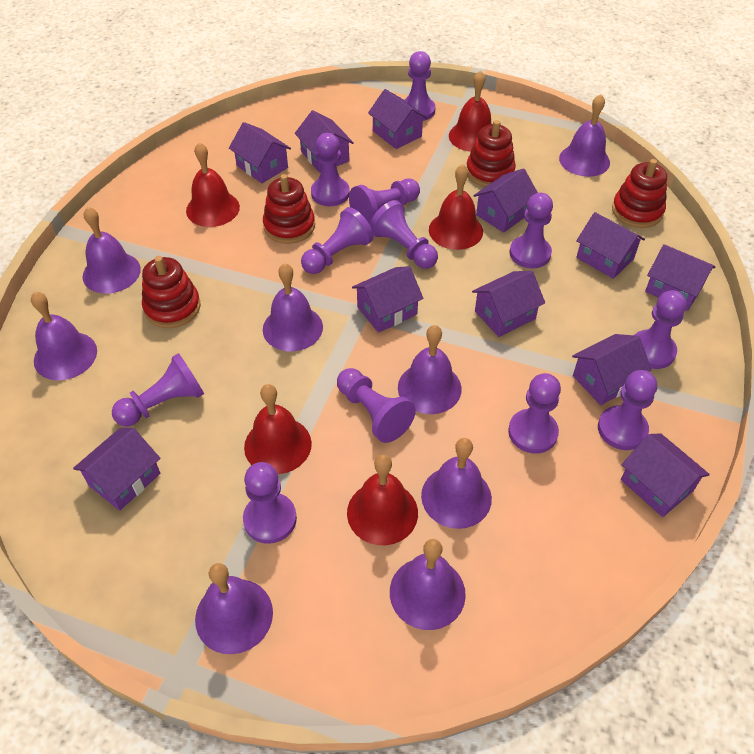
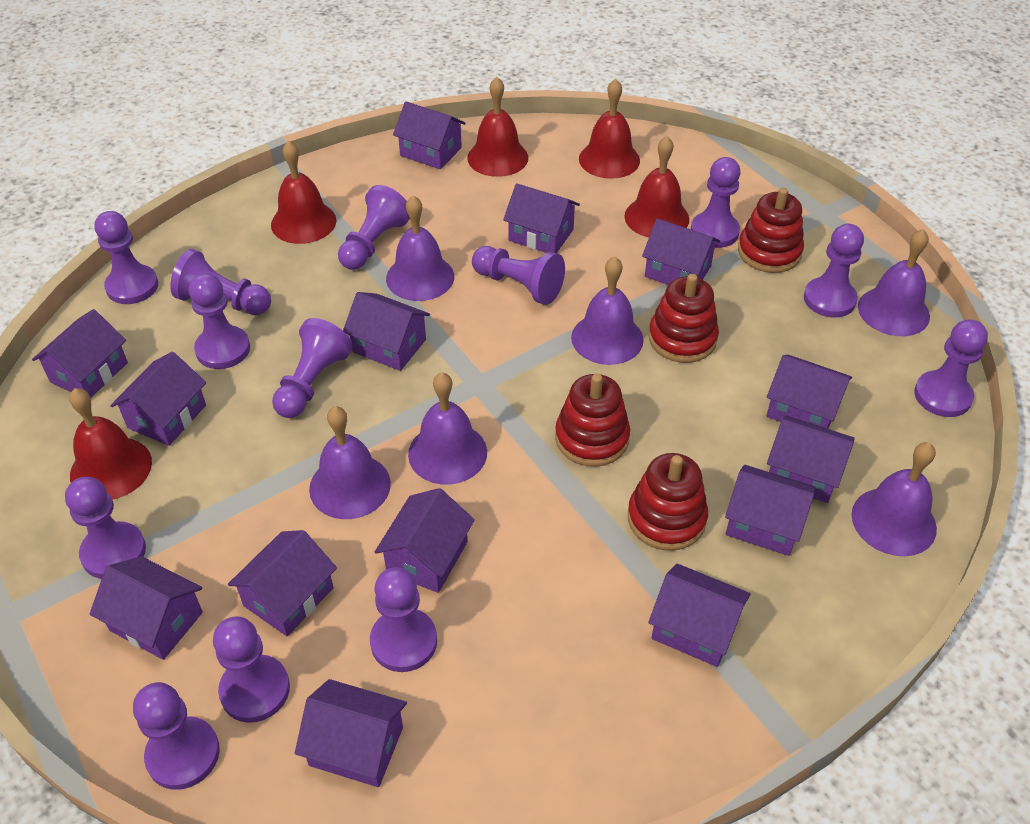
purple bell: [31,292,97,380] [83,207,141,294] [195,563,273,654] [263,263,323,351] [390,539,466,630] [398,325,462,414] [421,438,492,529] [559,94,610,177] = 8 -> [309,406,391,519] [386,195,454,301] [408,372,487,485] [571,256,644,365] [852,442,937,556] [858,229,930,336] = 6
purple house: [73,428,161,511] [229,122,291,183] [295,110,354,173] [352,266,424,333] [368,89,427,149] [472,271,545,337] [473,168,538,233] [572,334,652,405] [576,212,645,279] [621,433,710,517] [645,244,715,311] = 11 -> [32,309,128,398] [90,556,203,660] [110,352,206,446] [228,530,337,636] [295,679,407,787] [343,292,430,371] [375,488,475,593] [393,101,466,169] [503,183,580,253] [642,219,720,285] [648,564,751,667] [725,465,815,556] [766,355,852,429] [767,416,855,503] = 14
purple pawn: [112,353,204,427] [243,462,297,544] [301,207,374,274] [311,133,350,206] [337,368,416,443] [349,179,420,224] [369,200,438,269] [404,51,435,121] [508,373,561,453] [510,193,553,268] [598,370,657,450] [635,290,687,369] = 12 -> [65,477,146,579] [95,211,158,304] [133,682,220,790] [170,249,271,315] [189,273,250,369] [213,616,290,723] [272,318,353,418] [338,185,410,270] [370,567,437,672] [472,246,565,305] [691,157,741,248] [804,224,864,318] [914,319,988,417] = 13

